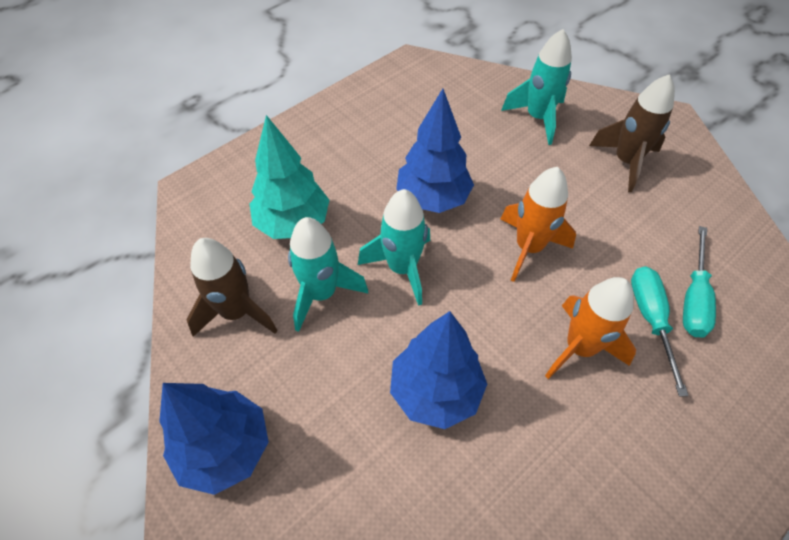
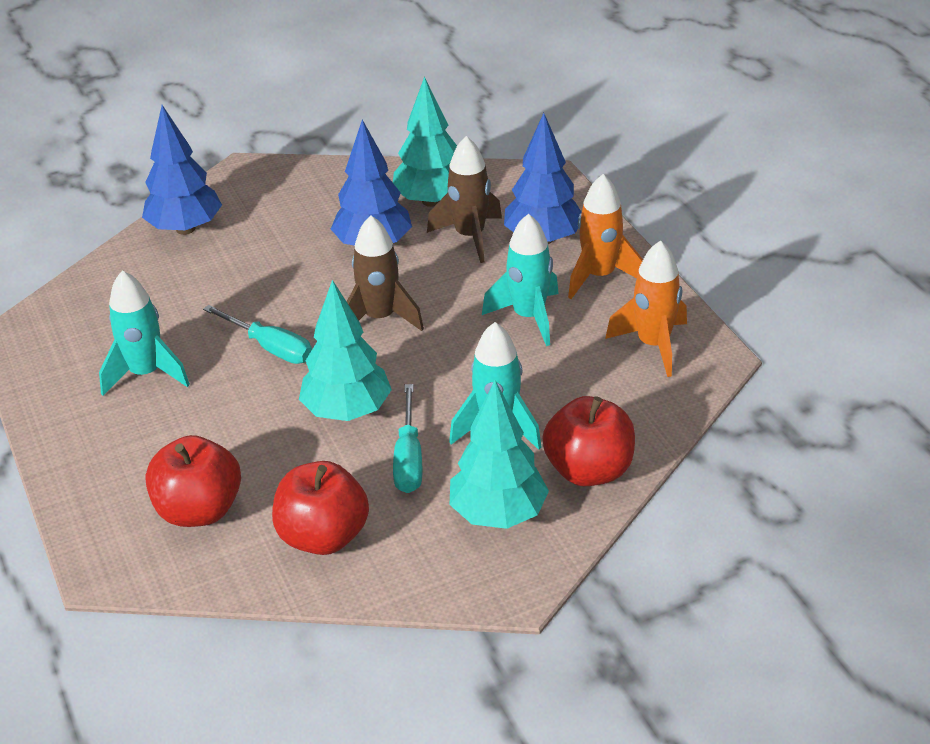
red apple: none = 0 -> [145,435,241,527] [272,461,369,555] [542,396,635,486] = 3
turquoise tree: [250,115,329,239] = 1 -> [299,280,392,421] [393,76,457,207] [450,380,549,529] = 3

